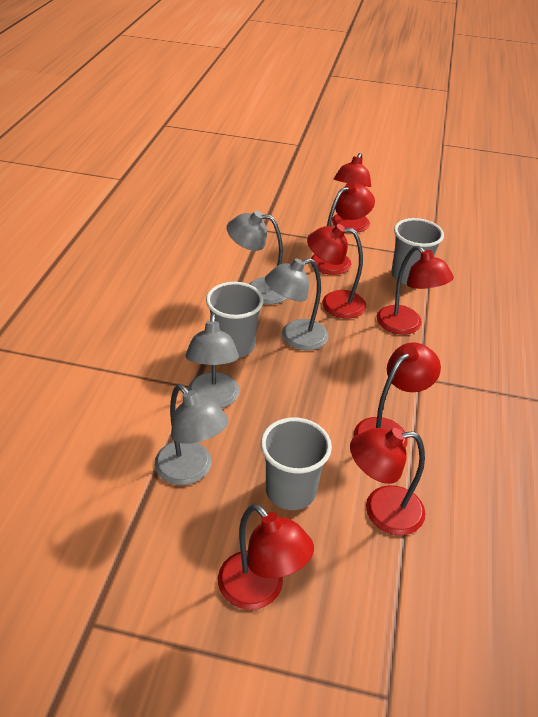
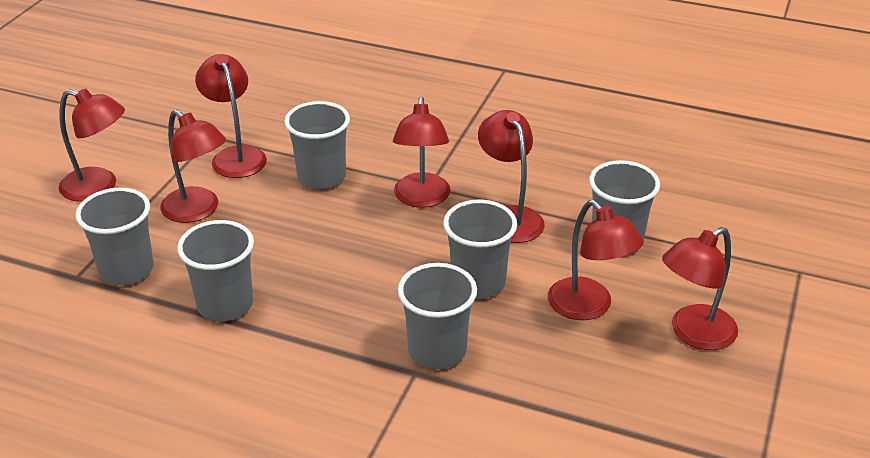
grey cup: [206,282,264,358] [261,418,332,510] [391,218,444,285] = 3 -> [75,187,154,285] [177,220,254,321] [284,101,350,189] [398,263,477,369] [443,200,517,299] [589,160,660,252] = 6
grey lamp: [154,384,229,485] [185,313,239,408] [227,211,287,304] [265,258,328,350] = 4 -> none = 0

